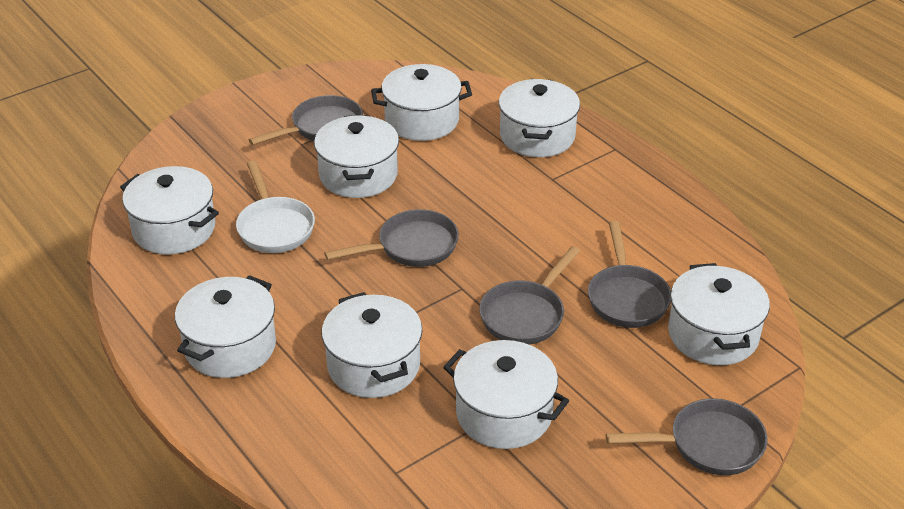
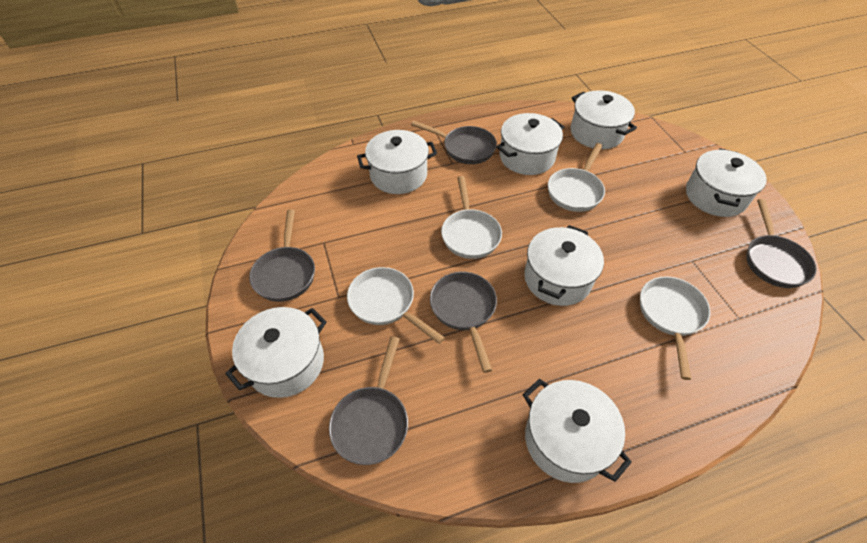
white pan: [236,160,315,253] = 1 -> [347,267,445,344] [441,176,502,259] [548,143,605,212] [640,276,710,380] = 4
white pot: [120,166,219,255] [175,275,276,378] [314,115,399,198] [321,292,423,398] [371,64,472,141] [443,340,569,449] [499,79,580,157] [668,263,770,365] = 8 -> [225,307,327,398] [357,130,437,194] [497,113,564,175] [523,379,632,483] [524,225,604,306] [570,90,637,149] [686,148,767,217] = 7

